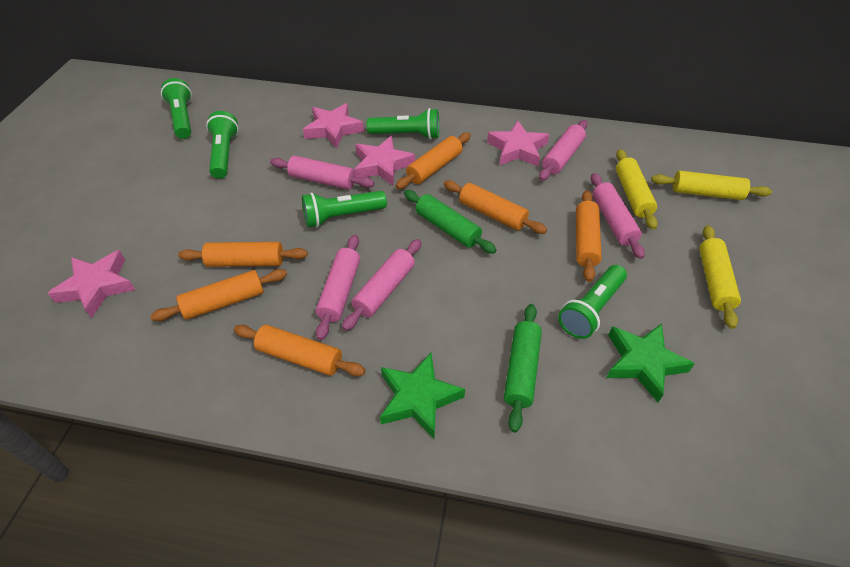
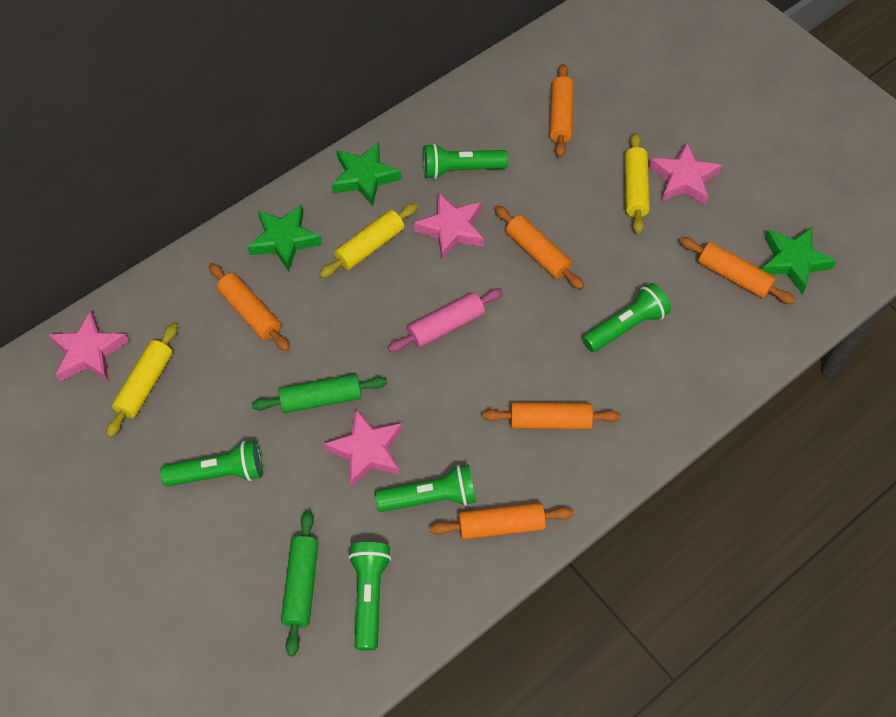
green star: [380,353,465,439] [606,323,695,402] = 2 -> [248,204,322,271] [332,142,402,206] [762,227,836,294] = 3
pink rolling pin: [270,156,375,190] [316,235,360,340] [342,239,421,331] [539,120,588,181] [591,173,645,259] = 5 -> [388,289,503,352] = 1

